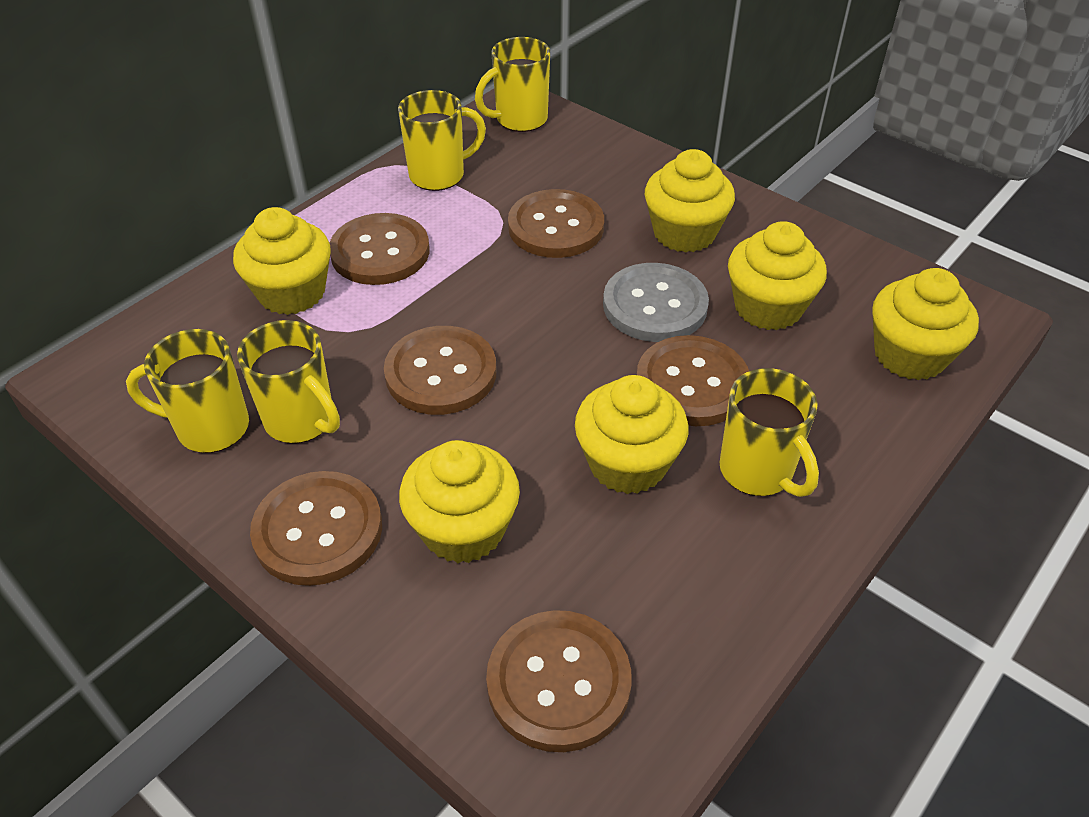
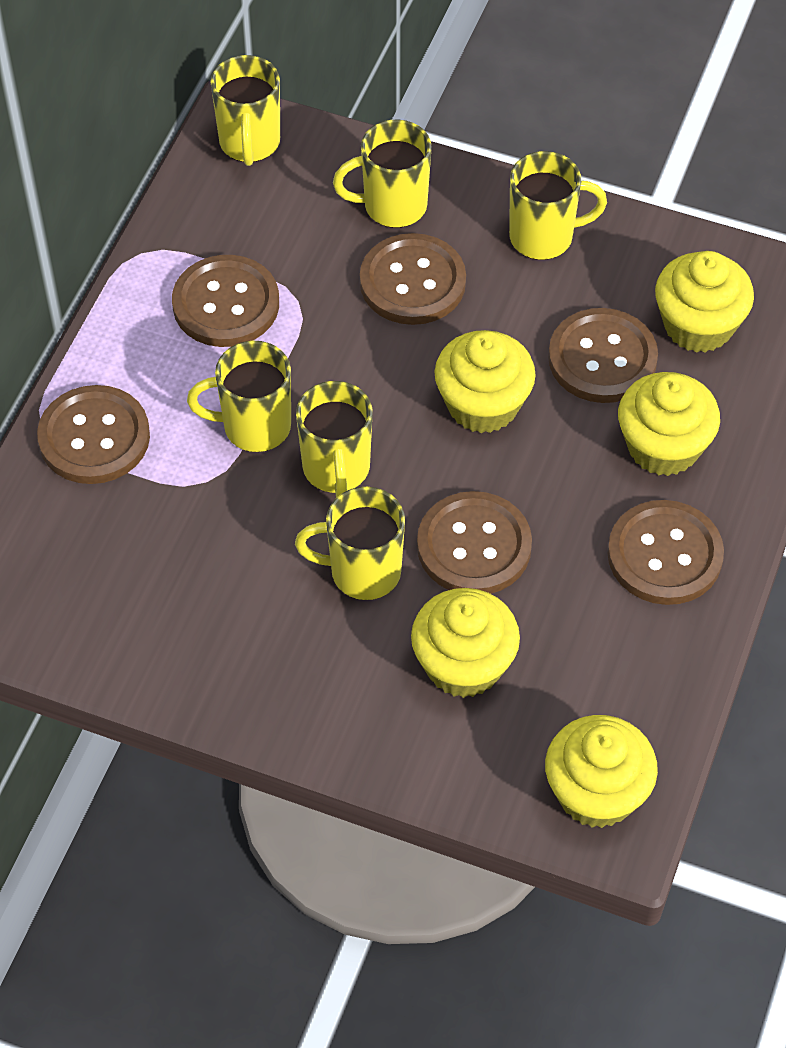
grey button: [603,263,709,342] = 1 -> none = 0
yellow cupcake: [233,207,331,315] [399,440,520,563] [575,375,689,494] [645,149,735,253] [728,221,827,330] [872,268,979,380] = 6 -> [411,588,520,698] [434,330,536,433] [545,715,658,828] [618,372,720,476] [655,251,754,353] = 5
yellow mug: [126,329,249,453] [237,320,340,444] [398,90,486,191] [475,37,550,132] [719,368,819,497] = 5 -> [187,341,291,452] [210,55,280,166] [295,487,405,600] [296,381,372,498] [333,120,432,228] [509,151,607,260] = 6

